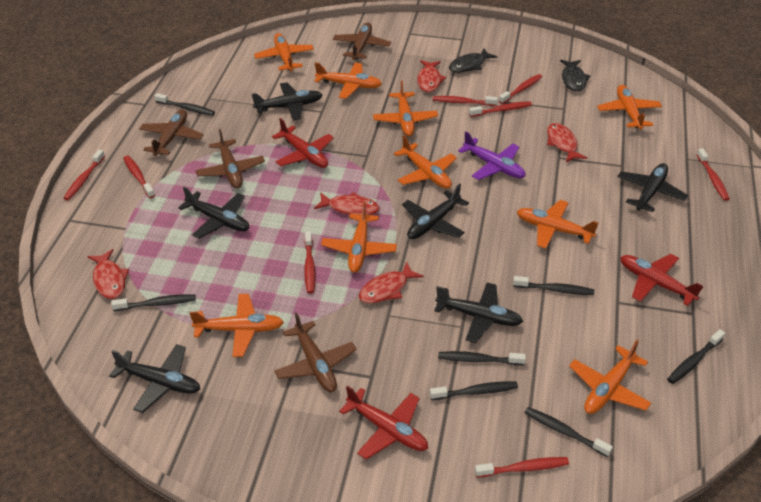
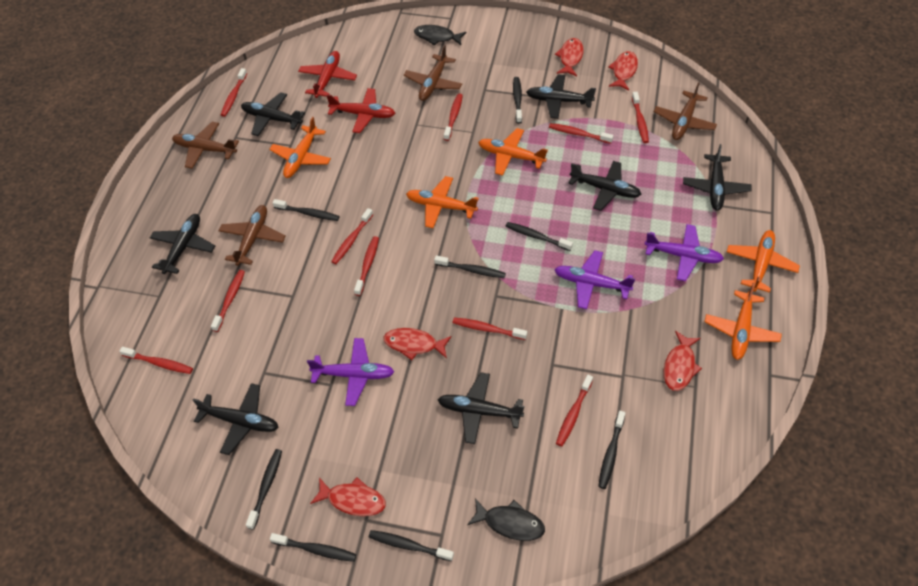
black plane: [109,344,200,413] [178,187,249,239] [252,82,322,120] [402,183,469,239] [434,283,523,343] [618,163,688,212] = 6 -> [150,214,215,274] [193,383,279,455] [241,92,305,136] [438,372,525,444] [526,74,596,119] [568,161,642,211] [683,144,752,211] = 7
black toothbrush: [111,294,196,311] [154,93,215,116] [430,381,518,400] [438,351,526,365] [513,276,594,295] [524,407,613,457] [667,329,725,384] = 7 -> [246,449,282,530] [270,533,356,562] [273,199,339,221] [369,530,454,561] [434,255,506,278] [505,222,573,251] [513,77,522,124] [598,411,625,489] = 8
orange plane: [189,294,284,357] [254,33,314,71] [314,62,382,99] [321,202,397,273] [373,80,438,136] [394,135,457,189] [517,200,598,249] [569,340,651,414] [597,85,662,130] = 9 -> [269,117,331,178] [406,176,479,228] [478,128,548,176] [704,283,782,360] [727,230,800,293] = 5
purple plane: [458,131,526,180] = 1 -> [307,338,394,406] [554,250,635,309] [644,224,724,281] = 3
red plane: [272,118,334,168] [339,385,428,459] [620,254,703,306] = 3 -> [298,51,357,98] [326,88,395,133] = 2
red toothbrush: [63,150,105,201] [123,156,155,198] [304,231,315,294] [432,96,498,106] [469,101,532,117] [475,457,569,478] [499,74,542,104] [697,148,730,201] = 8 -> [119,347,193,374] [211,270,245,332] [221,68,247,117] [331,208,373,264] [354,236,379,296] [444,93,463,141] [453,317,527,340] [549,123,613,144] [556,375,593,446] [632,92,649,143] = 10

